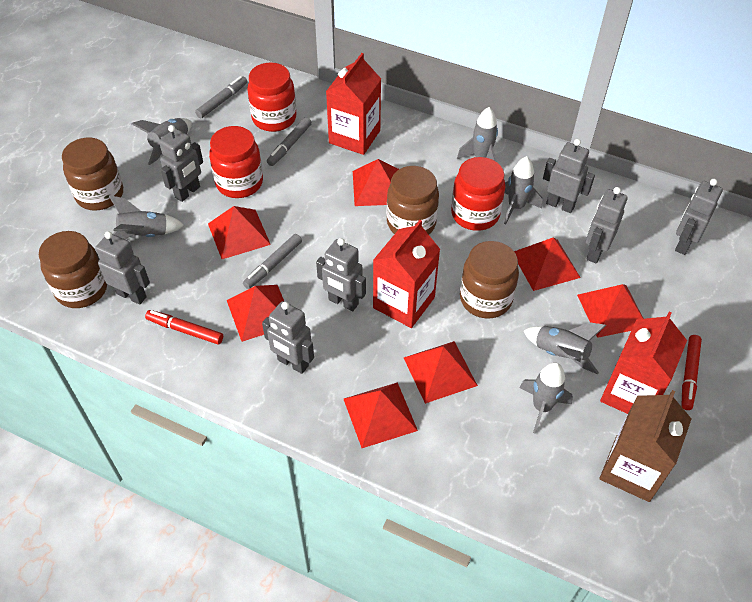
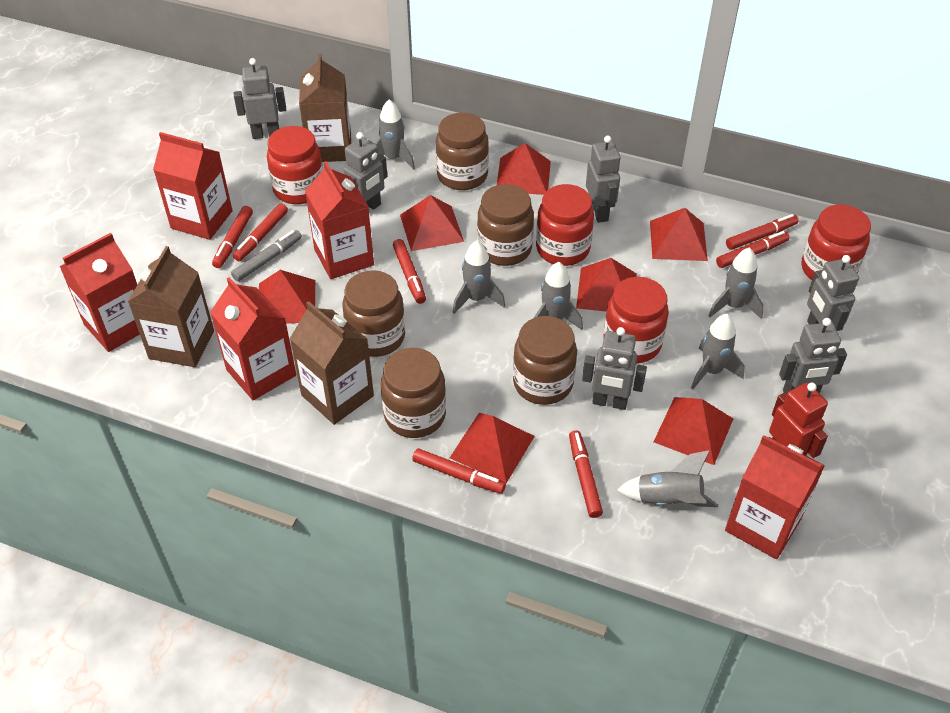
brown carton: [600,390,691,502] = 1 -> [128,246,214,367] [289,301,374,425] [299,53,351,162] = 3
brown jar: [39,231,107,308] [62,138,123,211] [387,166,439,235] [460,241,519,319] = 4 -> [342,270,405,357] [381,348,446,438] [436,113,489,190] [477,184,534,266] [513,316,577,405] = 5
grey marker: [195,76,248,118] [243,234,302,289] [267,117,312,166] = 3 -> [231,230,302,281] = 1
grey robot: [95,231,150,305] [159,125,203,202] [262,301,314,374] [316,238,366,312] [543,139,595,213] [586,187,628,263] [675,179,723,255] = 7 -> [234,58,286,139] [343,132,387,210] [582,327,647,410] [586,135,621,223] [779,318,847,394] [807,255,859,331] = 6
red carton: [326,53,381,155] [373,220,440,328] [600,312,687,414] = 3 -> [59,233,140,352] [153,132,233,240] [210,277,296,400] [305,161,374,279] [725,435,825,559] = 5
red jar: [209,126,263,198] [247,62,296,132] [451,157,505,231] = 3 -> [267,126,323,204] [536,184,594,266] [603,277,669,363] [801,205,871,280] = 4
red marker: [145,310,223,344] [682,335,702,410] = 2 -> [212,206,253,268] [233,204,288,261] [393,239,426,304] [412,448,506,494] [569,430,603,518] [716,231,790,268] [726,214,799,250] = 7
red robot: none = 0 -> [769,383,828,458] = 1

